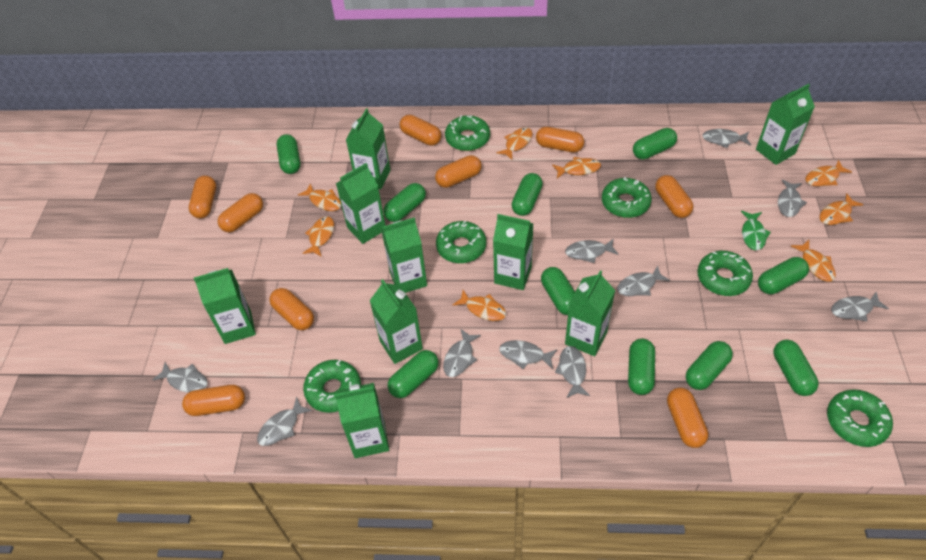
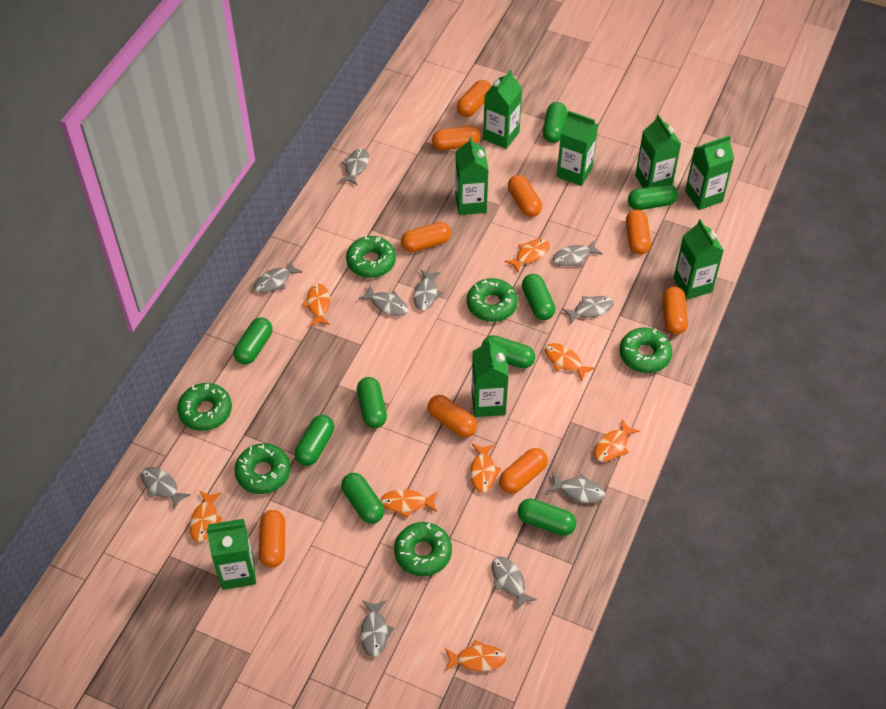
green capsule: [277,134,300,174] [384,183,426,222] [388,350,439,398] [512,173,543,216] [541,267,575,315] [628,339,655,395] [633,128,677,160] [686,341,733,390] [758,257,809,294] [773,340,819,396] = 10 -> [233,318,272,365] [295,415,334,466] [341,473,384,524] [357,377,387,428] [482,335,535,369] [518,498,576,536] [522,274,555,320] [543,102,567,143] [628,184,678,210] = 9
green carton: [194,268,256,344] [335,383,389,458] [336,163,386,244] [346,108,390,189] [370,279,423,364] [381,217,427,293] [493,214,534,290] [565,270,615,356] [756,84,815,165] = 9 -> [206,519,256,590] [455,137,489,215] [471,338,509,417] [483,70,523,149] [557,111,599,186] [635,115,681,188] [674,219,724,300] [685,135,734,210] = 8
green fish: [741,211,771,250] = 1 -> none = 0

